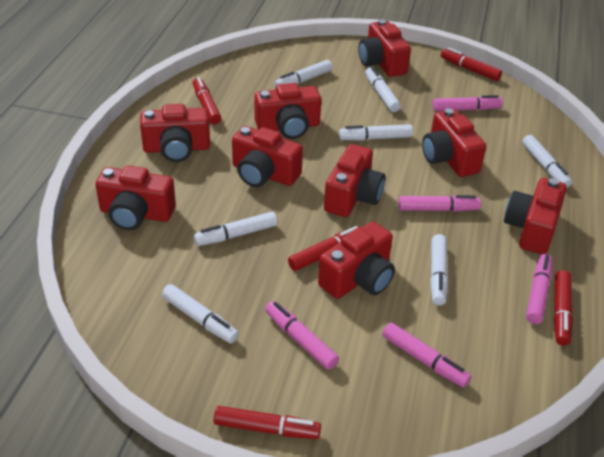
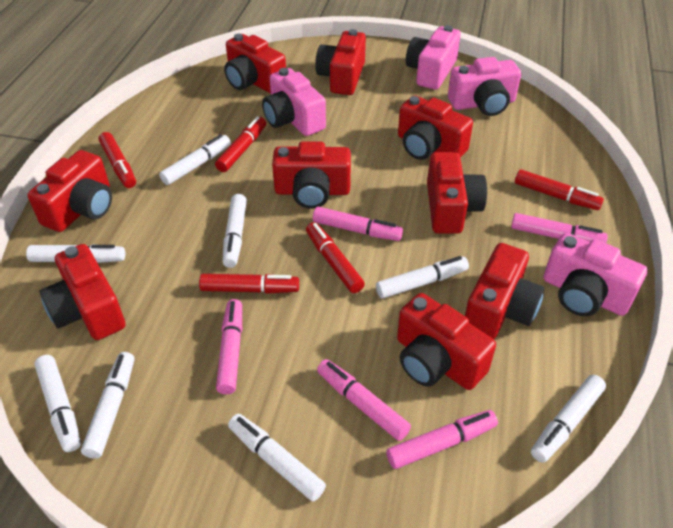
pink camera: none = 0 -> [262,68,326,136] [406,25,461,90] [448,57,521,116] [544,233,648,316] = 4
white marker: [162,284,239,344] [194,212,277,246] [274,60,333,88] [339,124,413,141] [365,66,401,112] [430,234,448,306] [522,135,572,188] = 7 -> [26,244,125,263] [34,355,81,452] [81,352,134,459] [159,134,231,185] [222,194,247,268] [228,414,326,501] [376,256,469,299] [531,375,606,463] = 8

